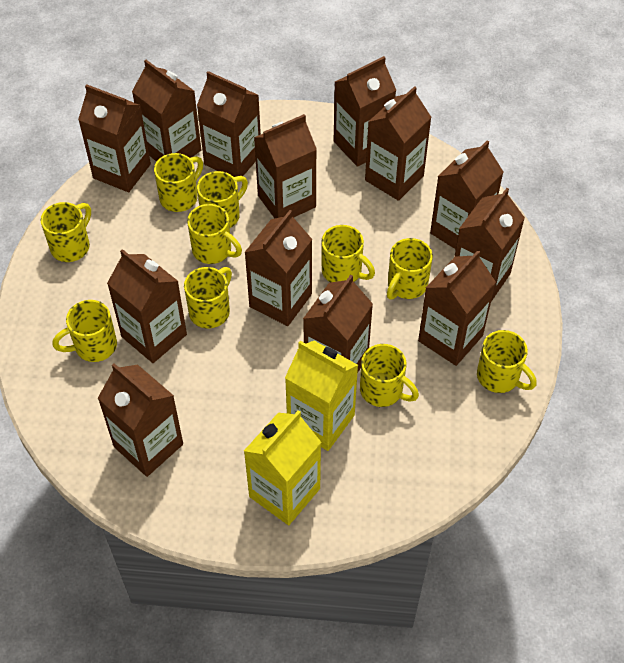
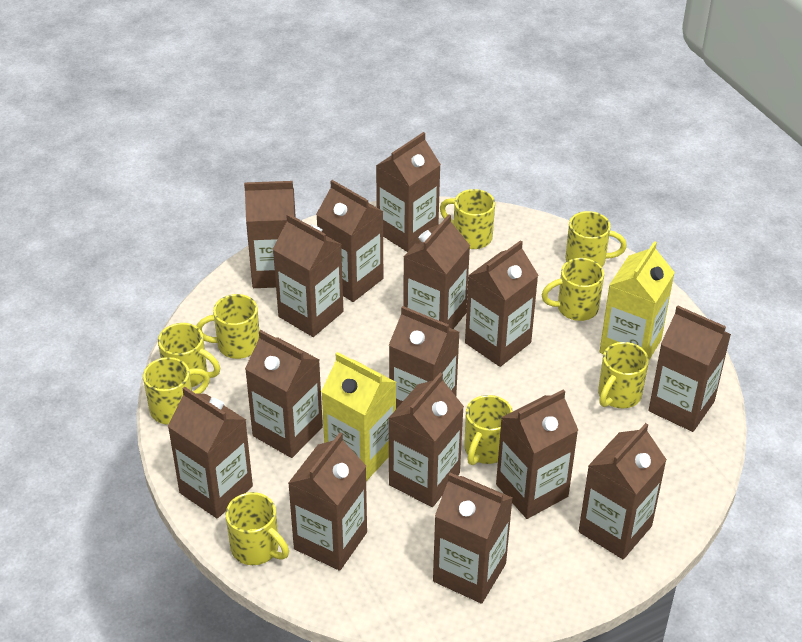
brown carton: [78,84,151,192] [98,363,183,477] [107,249,187,363] [132,60,201,162] [197,71,261,177] [244,210,312,326] [254,114,317,218] [303,274,373,373] [334,56,396,167] [365,86,432,201] [418,250,496,366] [430,141,503,249] [454,188,525,302] = 13 -> [168,387,253,519] [244,181,296,288] [245,330,323,458] [273,214,343,337] [288,433,367,571] [316,180,384,302] [376,132,441,252] [388,372,464,507] [389,306,460,409] [403,214,470,329] [433,473,513,604] [465,240,538,367] [496,389,578,519] [579,423,667,559] [649,305,731,432] = 15
yellow mug: [41,202,91,262] [52,300,117,362] [154,153,203,212] [184,267,232,328] [187,204,242,264] [197,171,248,228] [322,225,375,283] [360,344,419,407] [387,238,433,299] [477,330,537,393] = 10 -> [143,357,210,425] [158,323,220,387] [197,294,259,359] [226,492,289,565] [440,189,495,249] [464,395,513,465] [542,258,604,321] [566,211,627,267] [598,342,649,409] = 9

